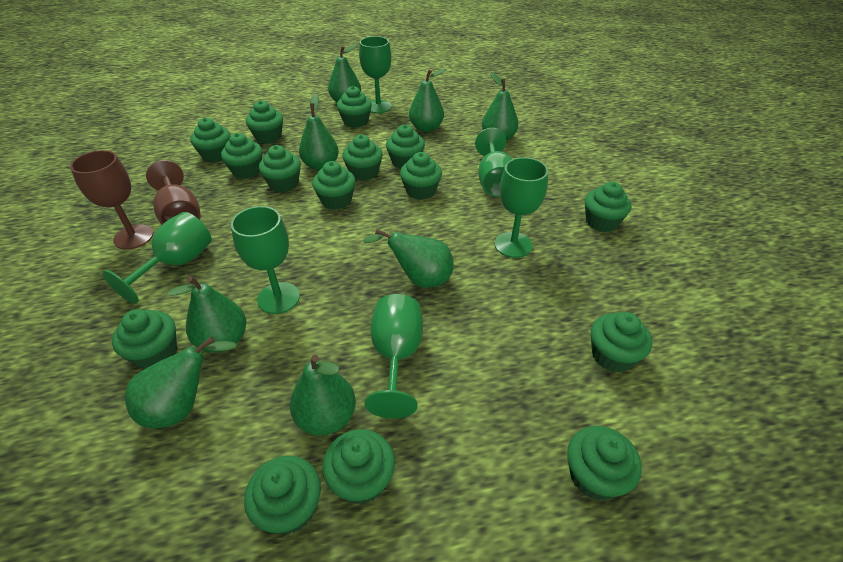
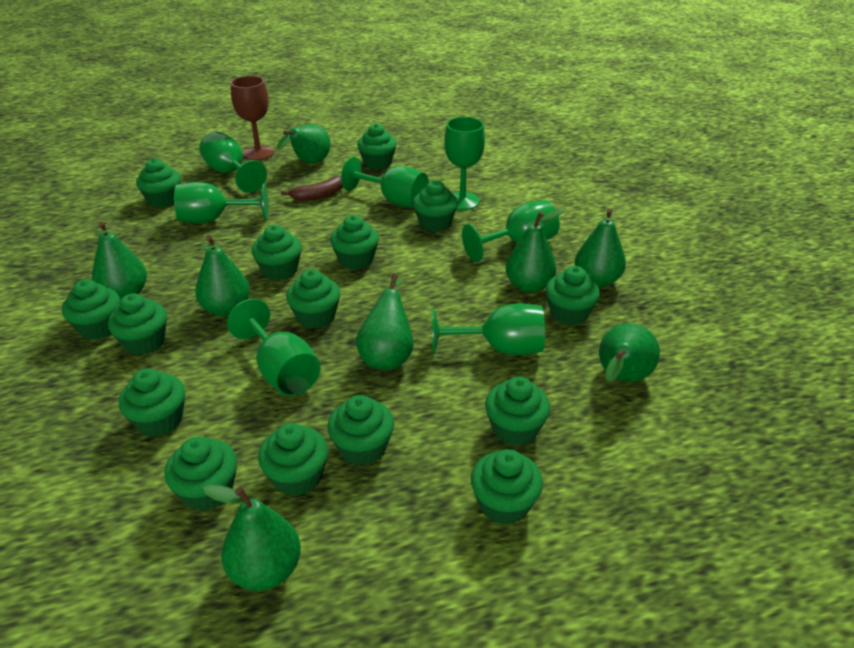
brown banana: none = 0 -> [281,176,343,201] = 1
brown goblet: [70,150,153,250] [146,160,201,225] = 2 -> [231,76,274,160] = 1
green goblet: [102,212,212,304] [231,206,300,314] [359,36,392,113] [365,294,423,419] [475,128,512,197] [495,157,548,258] = 6 -> [174,182,268,223] [199,131,267,193] [227,299,321,396] [341,157,429,208] [432,304,545,355] [444,117,485,210] [462,200,560,262] = 7

